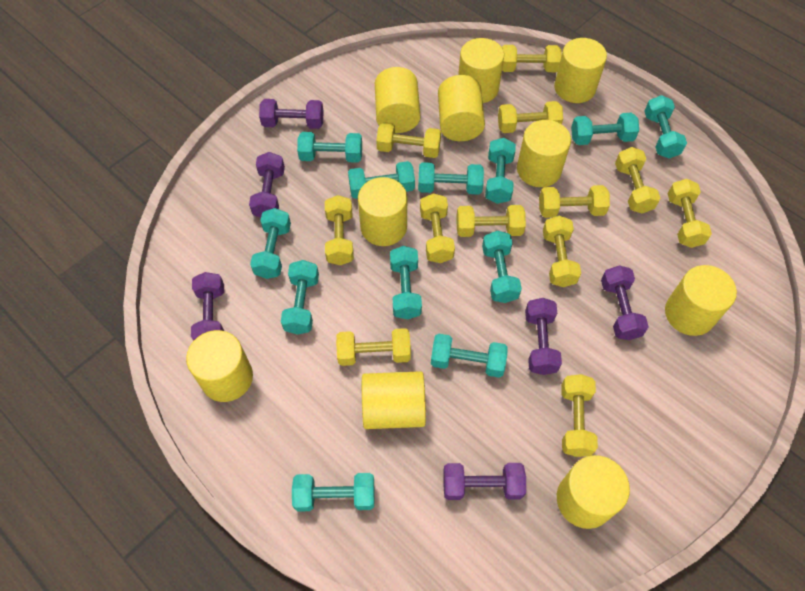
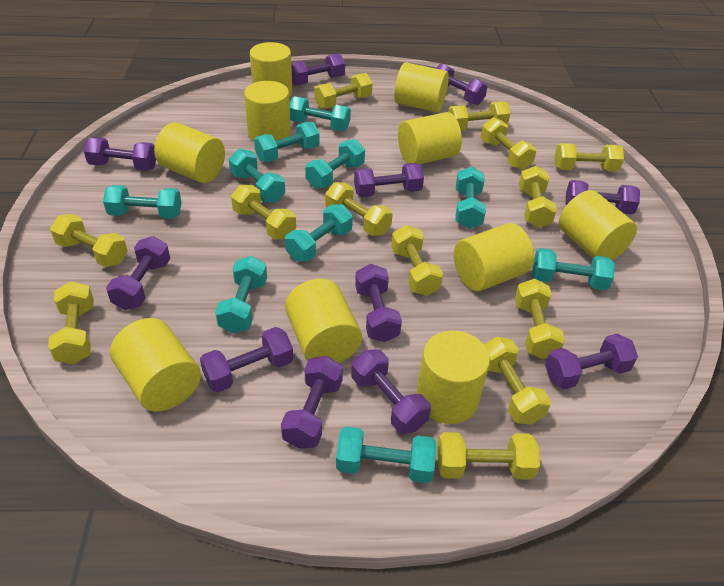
purple dumbbell: [191,272,224,341] [249,152,285,218] [259,99,324,129] [443,463,526,500] [525,298,562,375] [601,265,649,340] = 6 -> [84,137,156,171] [106,236,170,310] [200,327,293,392] [281,356,343,449] [291,53,345,86] [351,349,431,434] [354,163,424,197] [355,264,402,342] [436,64,488,105] [545,334,638,389] [565,180,640,214] = 11
turquoise dumbbell: [250,208,291,279] [281,260,319,335] [292,473,375,512] [297,132,362,163] [348,161,415,199] [390,246,422,320] [418,162,484,195] [431,334,508,378] [482,231,522,303] [485,138,516,204] [571,113,639,145] [644,95,687,159] = 12 -> [103,185,181,219] [215,256,267,333] [229,149,285,203] [254,122,320,162] [285,204,353,262] [290,96,351,131] [305,139,365,189] [336,427,436,483] [456,166,486,229] [532,248,615,290] = 10
yellow dumbbell: [325,195,354,265] [336,328,411,366] [376,122,441,158] [420,193,455,263] [456,205,526,237] [498,101,563,133] [502,45,562,72] [539,185,610,218] [543,216,581,287] [561,374,598,457] [615,147,660,214] [668,179,712,248] = 12 -> [48,281,94,364] [50,214,128,267] [231,185,296,240] [314,73,373,109] [325,182,393,236] [391,225,443,296] [437,432,540,480] [448,102,510,130] [481,117,536,170] [484,337,551,425] [515,279,565,359] [519,166,557,228] [555,143,624,171] = 13

